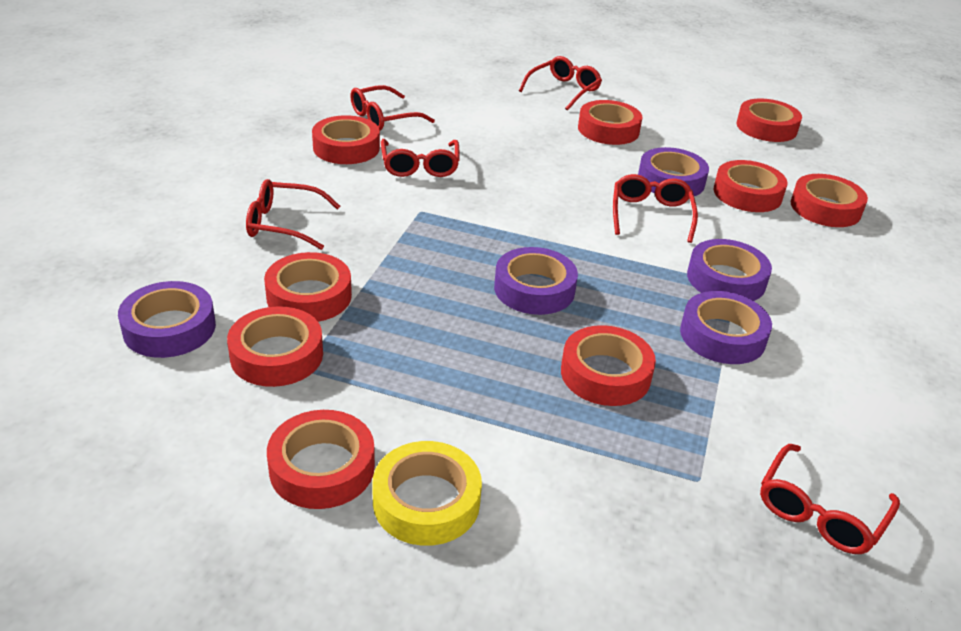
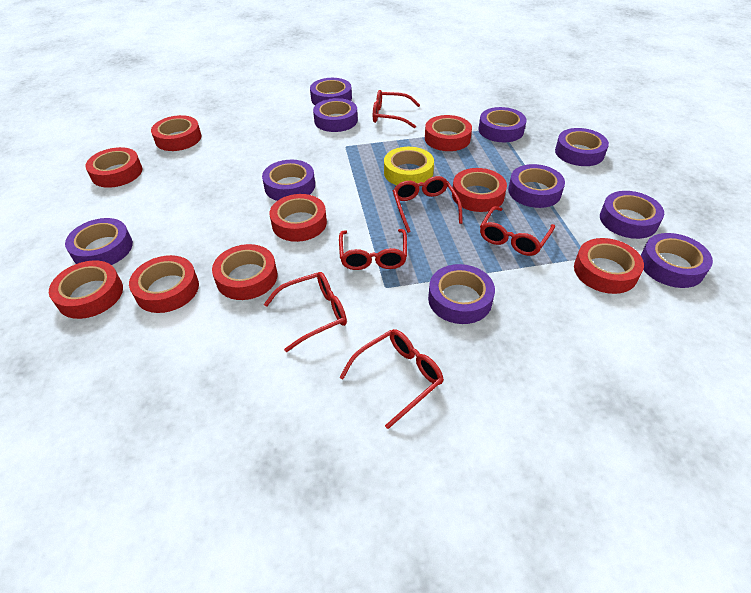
purple tape: [118,281,216,358] [494,247,578,315] [638,147,709,196] [680,291,772,364] [687,239,772,301] = 5 -> [65,218,133,265] [262,160,315,201] [310,78,352,105] [313,98,358,132] [428,264,495,324] [478,107,526,142] [508,164,565,208] [555,128,609,166] [600,191,664,239] [641,233,713,288] = 10

